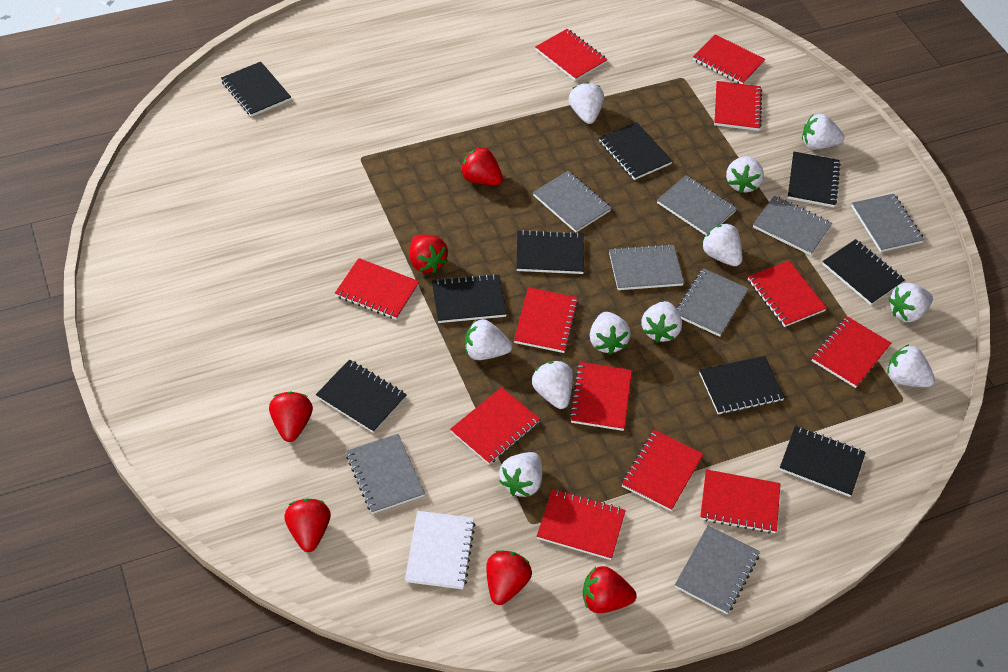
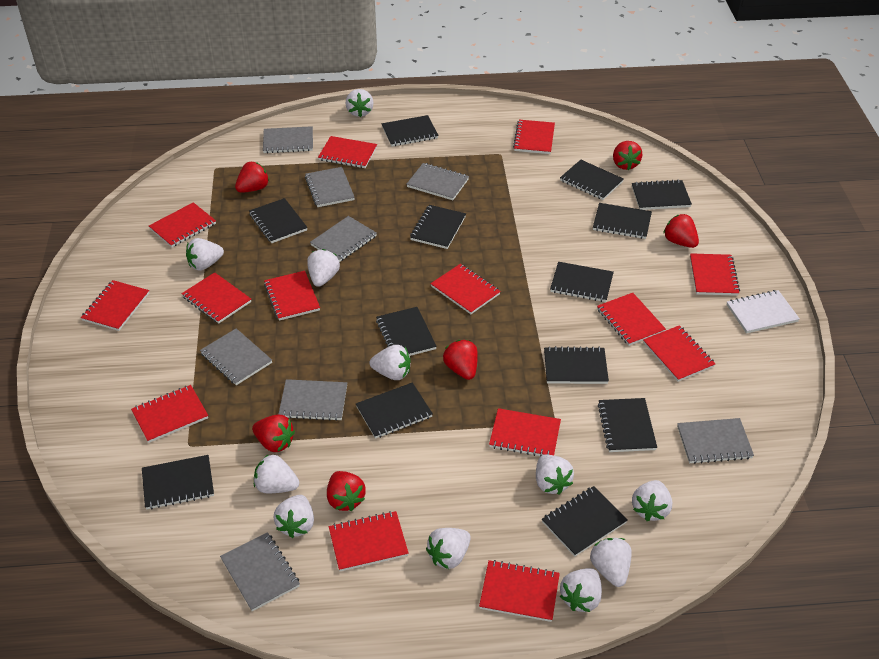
black notebook: [221,62,291,117] [316,359,407,433] [432,274,507,323] [517,230,584,274] [599,122,673,180] [699,356,785,414] [779,426,866,497] [788,152,841,207] [822,239,905,305] = 9 -> [142,455,214,509] [249,198,308,243] [356,382,433,439] [376,307,437,356] [382,115,438,147] [410,205,466,249] [542,486,628,556] [544,346,609,384] [550,262,614,302] [560,160,624,200] [593,203,652,239] [598,398,657,452] [632,180,692,210] = 13
red notebook: [335,258,419,320] [450,387,540,465] [514,287,579,353] [535,29,607,81] [537,489,626,560] [569,362,632,431] [622,430,704,511] [693,34,765,84] [700,469,781,534] [714,81,762,131] [748,261,827,327] [812,316,891,388] = 12 -> [81,280,149,331] [131,385,208,443] [149,202,216,247] [181,272,251,323] [264,271,320,321] [318,136,377,168] [329,511,409,571] [431,264,501,314] [479,560,560,622] [489,408,561,456] [513,120,555,154] [597,293,666,346] [643,325,715,382] [690,253,740,296] = 14

